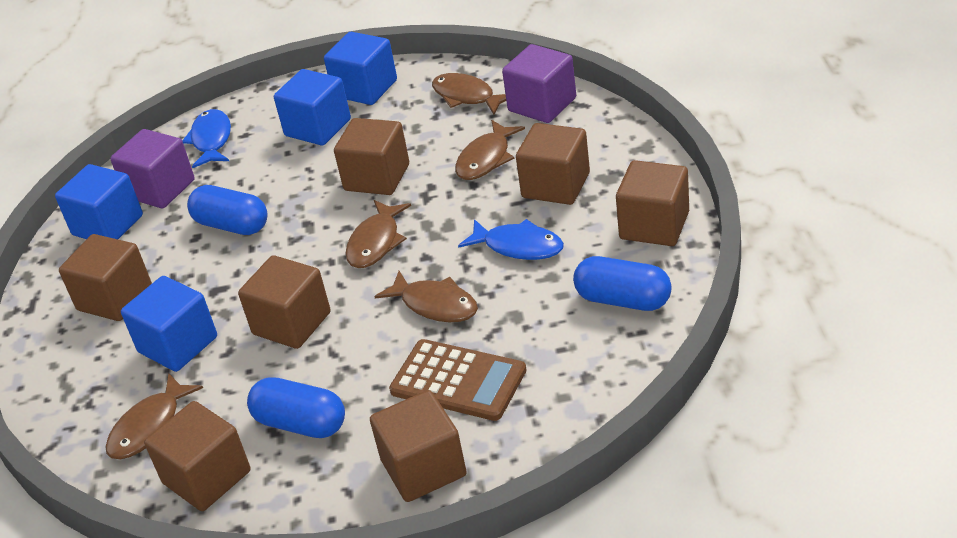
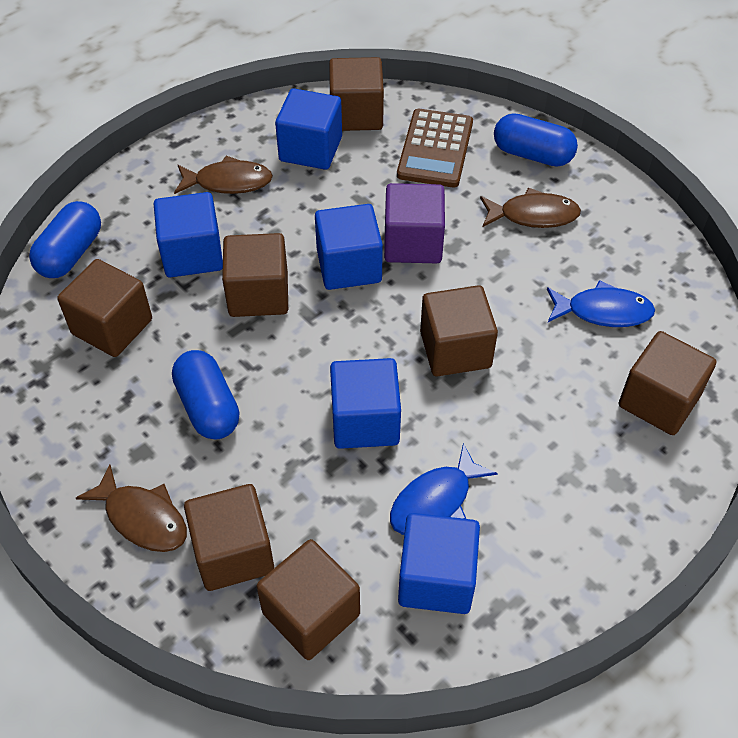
blue cube: [55,164,143,239] [121,276,217,372] [274,69,351,146] [324,32,397,105] = 4 -> [154,192,223,278] [275,88,342,170] [315,204,383,290] [330,358,401,449] [398,513,480,614] = 5
brown fish: [105,373,203,459] [345,200,411,268] [374,271,478,322] [432,73,506,115] [455,120,525,180] = 5 -> [76,464,187,552] [174,156,273,194] [480,187,581,228] = 3
purple cube: [110,129,195,208] [502,44,576,123] = 2 -> [384,183,445,263] = 1

